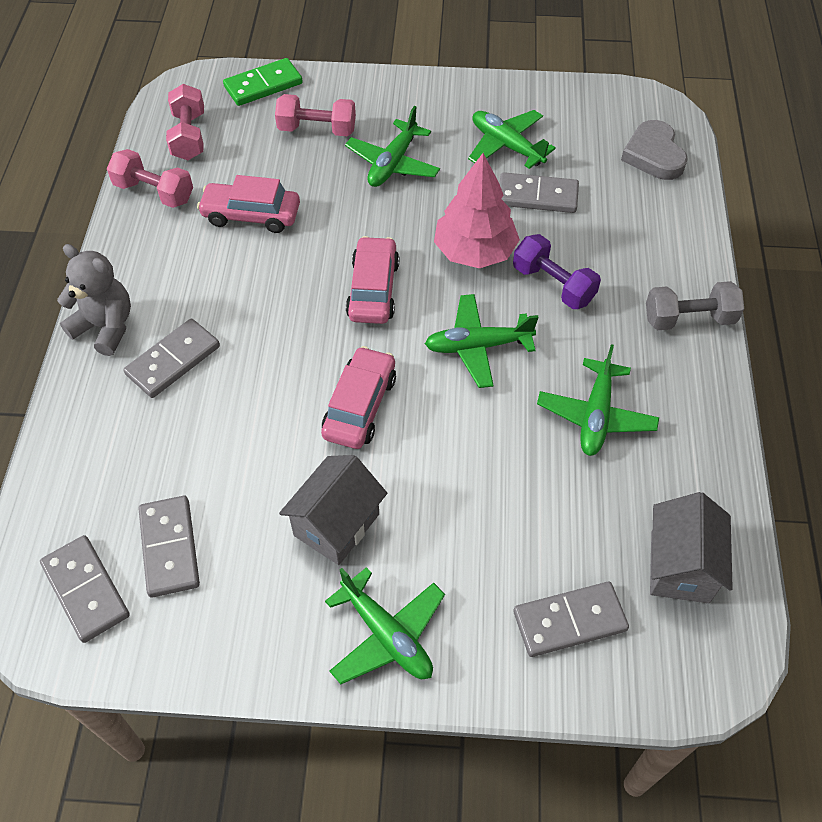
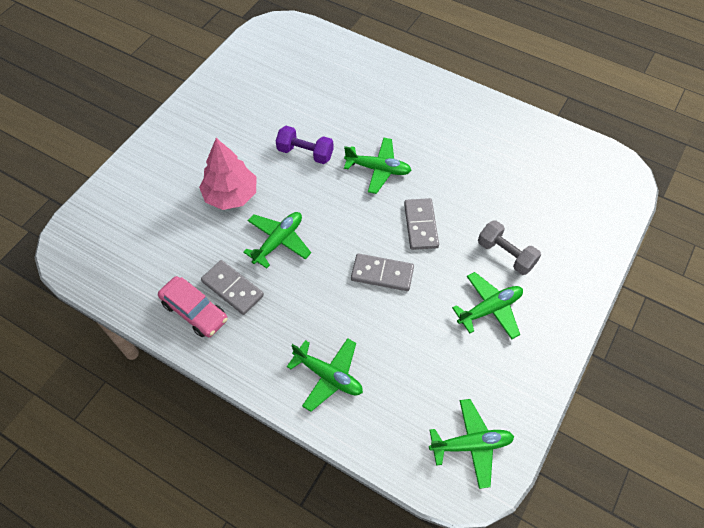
green domino: [223,58,303,106] = 1 -> none = 0
grey domino: [40,535,130,643] [124,319,220,398] [139,496,200,598] [499,172,579,213] [513,582,629,657] = 5 -> [201,260,264,315] [351,254,414,291] [404,198,439,250] = 3
grey heart: [621,120,688,180] = 1 -> none = 0
grey house: [279,455,387,565] [650,492,733,603] = 2 -> none = 0
grey teddy bear: [57,244,131,356] = 1 -> none = 0
pink car: [197,175,300,233] [321,346,396,449] [346,236,399,324] = 3 -> [158,276,228,337] = 1
pink dumbbell: [107,149,193,208] [166,84,204,160] [275,94,356,136] = 3 -> none = 0

